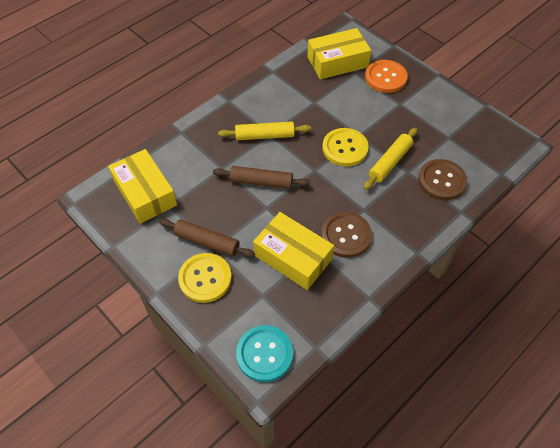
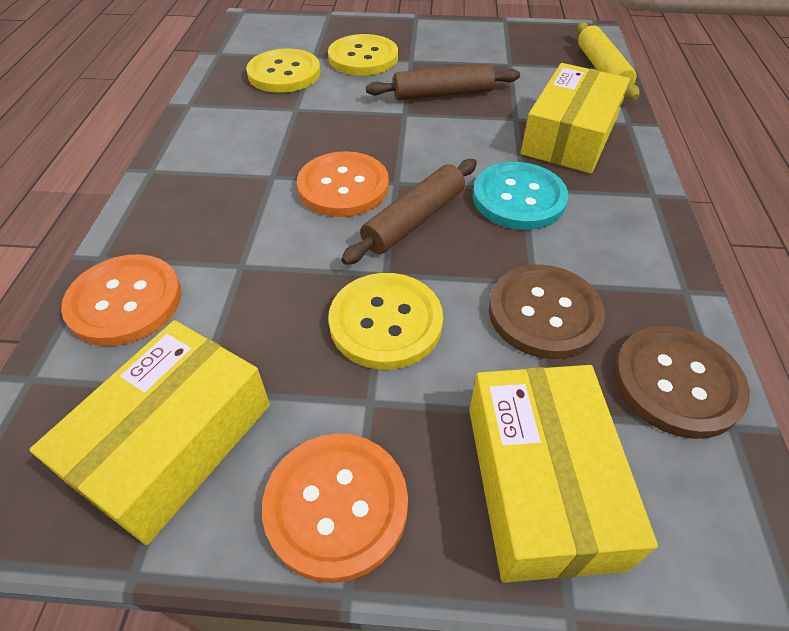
orange button: [365,60,408,93] = 1 -> [61,254,182,346] [262,434,408,583] [297,151,389,217] = 3
yellow button: [178,253,232,303] [322,128,369,167] = 2 -> [246,48,320,93] [328,34,398,75] [328,273,443,370] = 3
yellow rolling pin: [218,121,311,140] [364,128,417,190] = 2 -> [577,22,640,100] = 1

